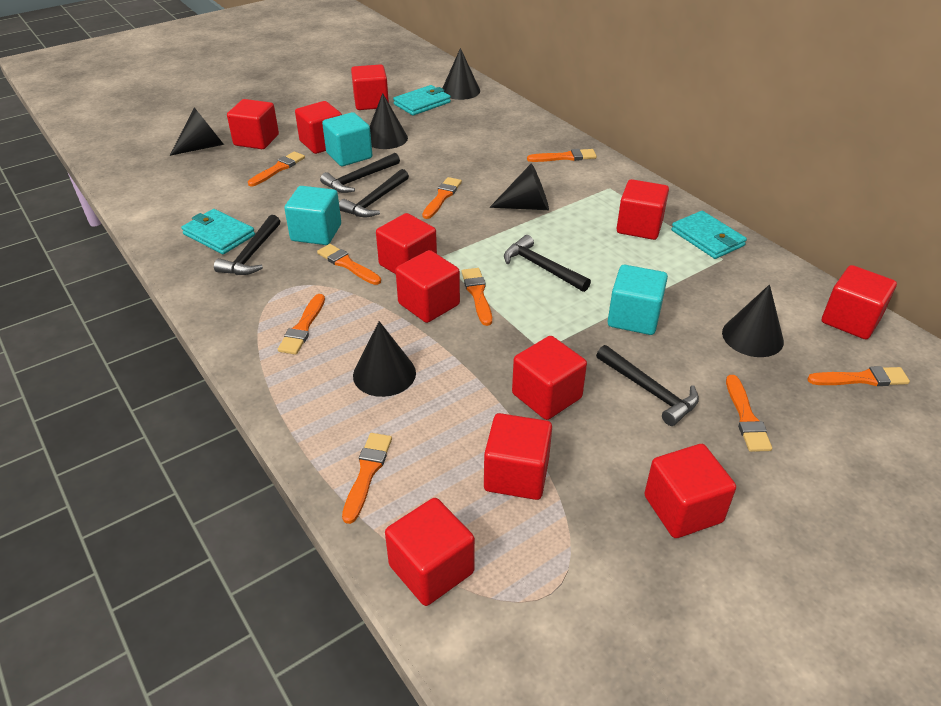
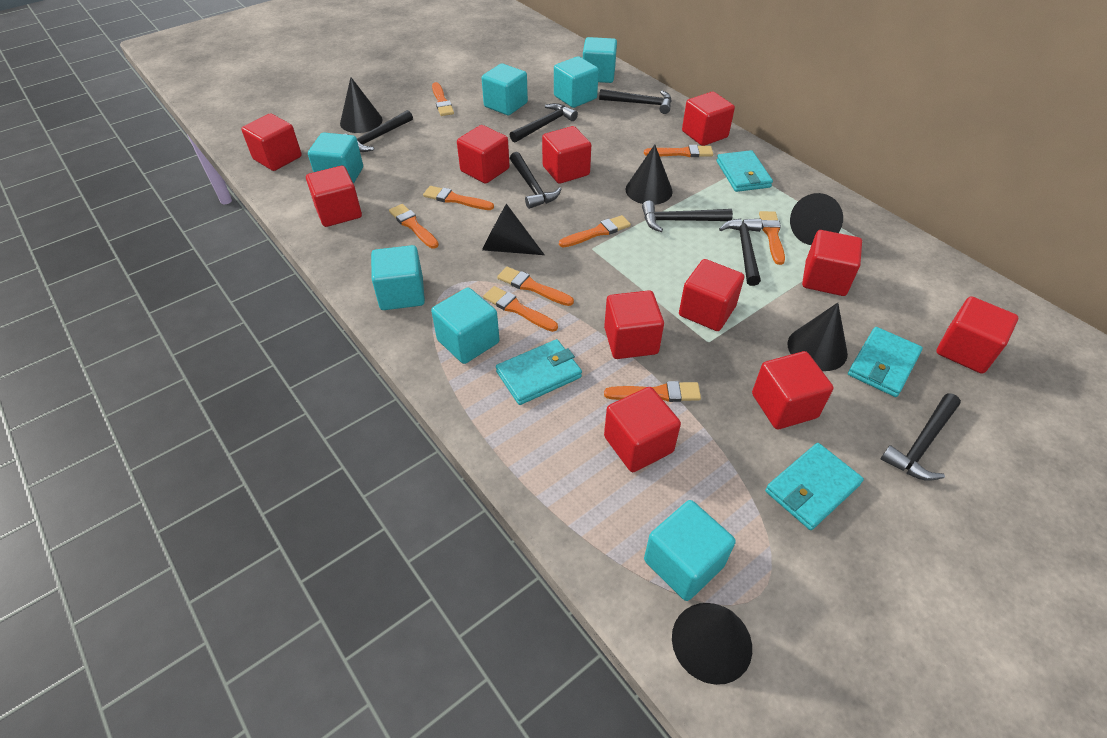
black hammer: [214,215,280,275] [320,153,400,193] [339,169,409,217] [504,235,591,292] [596,345,699,426] = 5 -> [345,110,413,152] [510,103,578,143] [510,152,561,209] [599,89,672,114] [642,201,733,232] [719,218,762,286] [881,393,961,480] = 7
turquoise cube: [284,186,341,245] [322,112,372,166] [607,265,668,335] = 3 -> [308,132,363,184] [371,245,425,310] [431,287,499,364] [482,63,528,115] [554,56,599,108] [583,37,617,83] [644,500,736,601] = 7
turquoise wallet: [181,209,255,254] [393,85,451,115] [671,211,747,259] = 3 -> [496,339,582,405] [717,150,773,192] [765,443,864,530] [848,327,923,397] = 4

